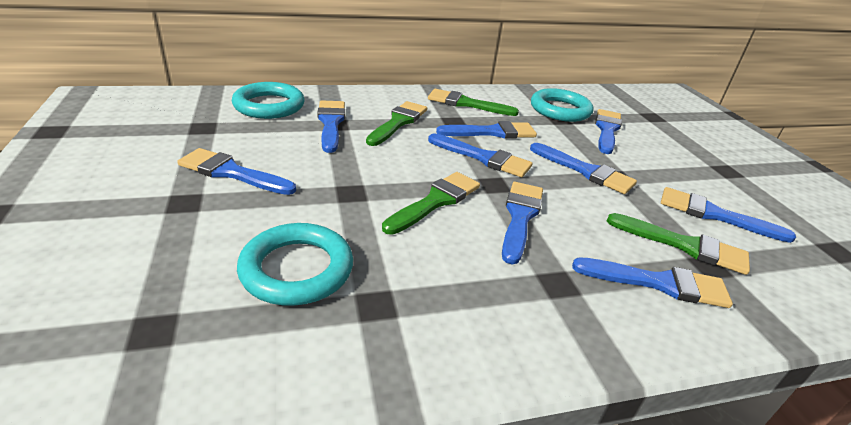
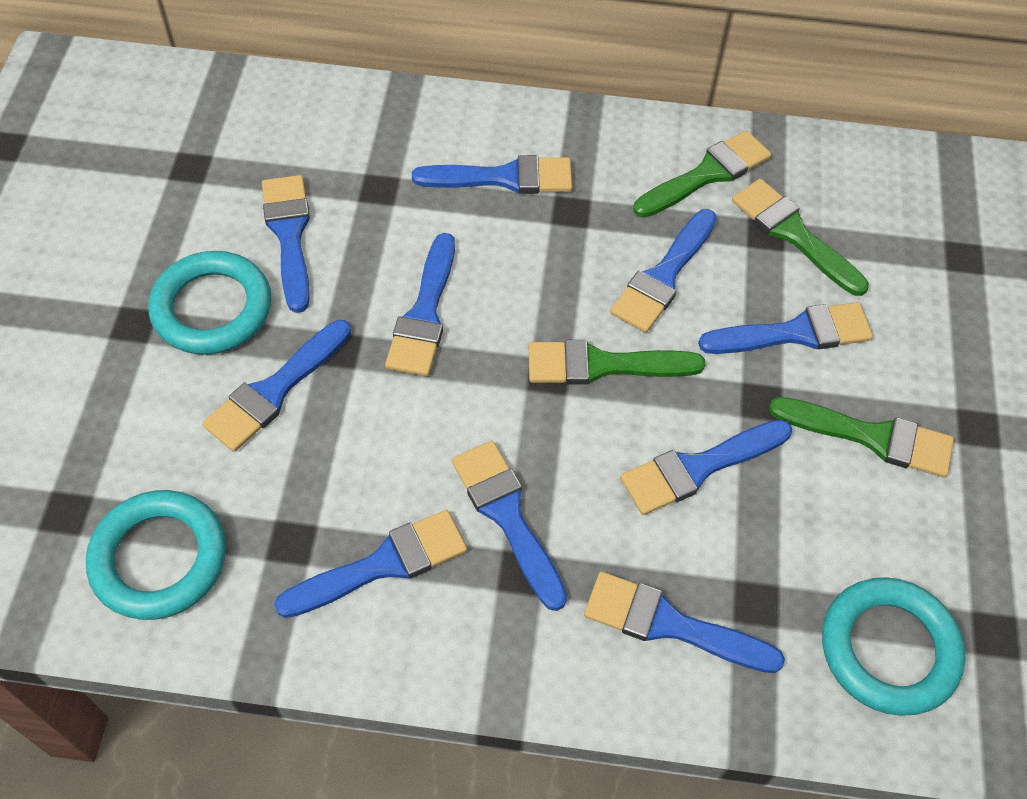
blue brush: [177,148,296,195] [317,100,345,153] [428,133,532,177] [436,121,537,138] [502,182,543,265] [530,143,637,194] [572,258,733,308] [595,109,622,154] [661,187,796,243] = 9 -> [202,320,351,452] [262,175,310,313] [274,510,467,618] [385,233,455,376] [412,155,572,194] [452,441,567,611] [584,572,785,673] [610,209,717,333] [620,419,792,515] [698,302,873,354] = 10

